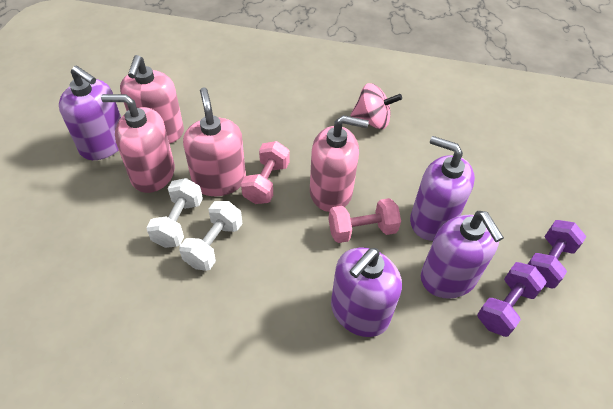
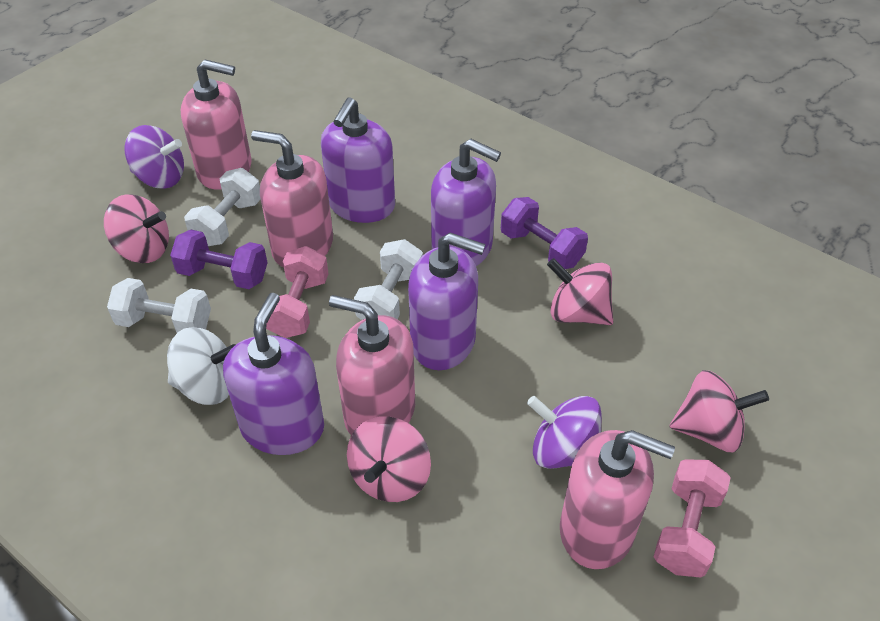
pink spinning top: [350,83,402,129] = 1 -> [104,194,169,263] [347,416,431,502] [547,258,613,325] [669,370,769,452] = 4
purple spinning top: none = 0 -> [125,125,184,188] [527,396,602,469] = 2
white dumbbell: [146,178,203,248] [179,201,243,271] = 2 -> [107,278,211,333] [184,168,261,246] [354,239,423,320] = 3
white spinning top: none = 0 -> [167,327,235,405] = 1

